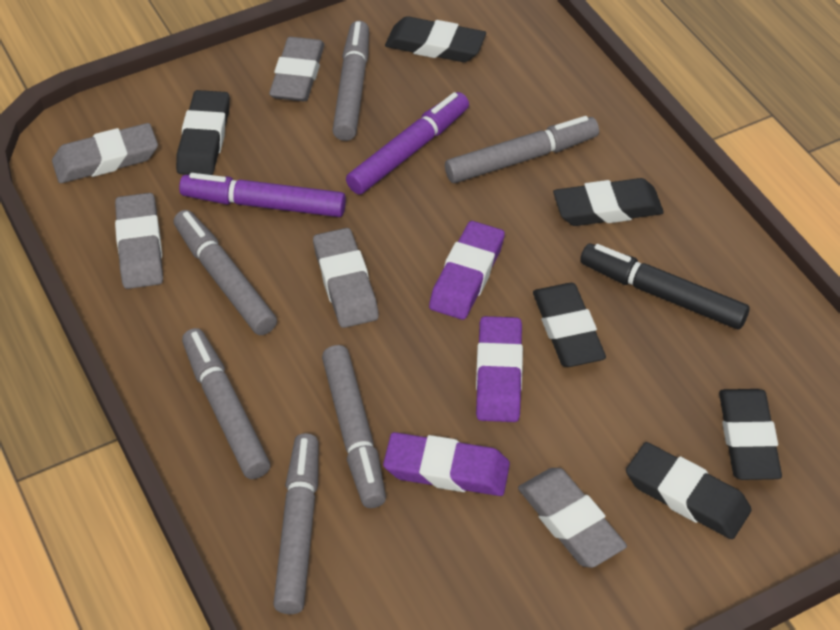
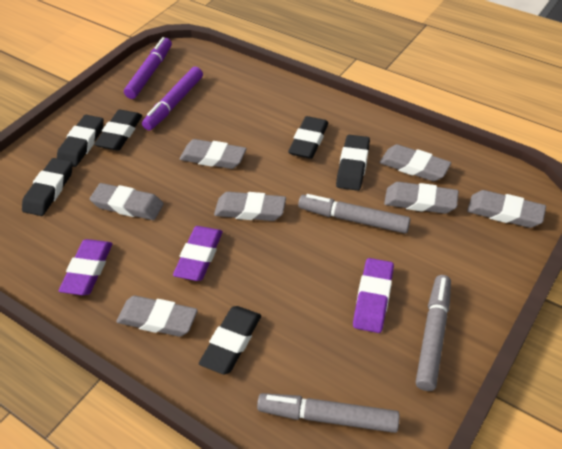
black marker: [580,244,750,329] = 1 -> none = 0
grey eraser: [52,123,158,183] [115,193,163,289] [269,37,325,101] [313,228,379,328] [518,468,627,568] = 5 -> [90,183,164,220] [116,296,198,337] [180,139,246,169] [214,192,286,221] [380,144,451,181] [384,182,459,214] [467,190,546,228] = 7
grey marker: [174,210,277,335] [182,328,270,479] [273,433,319,614] [322,345,386,508] [332,21,369,141] [445,116,599,183] = 6 -> [257,393,400,433] [298,194,411,234] [416,275,451,391] = 3

